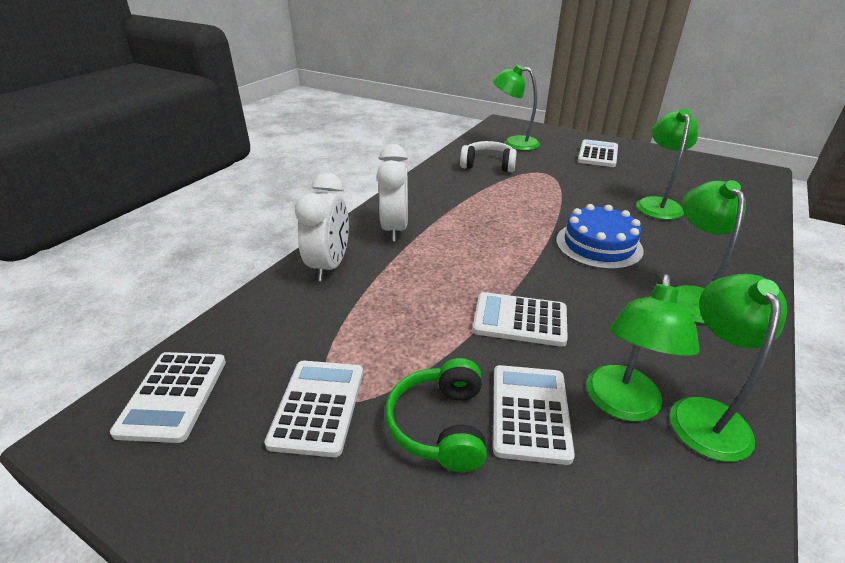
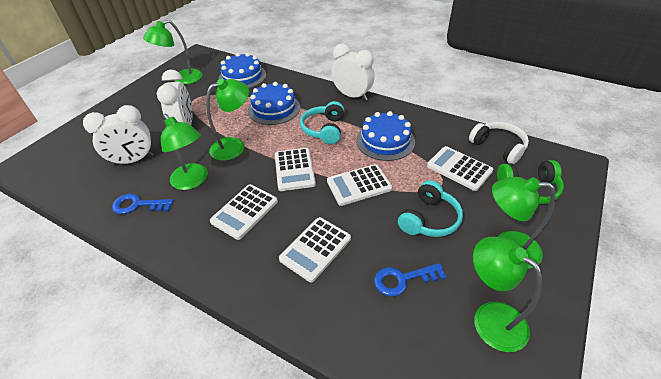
blue cake: [556,204,644,270] = 1 -> [219,53,266,88] [248,82,300,125] [356,111,415,161] = 3
blue key: none = 0 -> [112,193,174,214] [374,263,446,296] = 2
turquoise headphones: none = 0 -> [300,101,344,144] [398,180,463,237] = 2
white clock: [295,173,349,281] [377,144,408,242] = 2 -> [83,105,154,166] [157,69,192,125] [331,44,375,101] = 3

